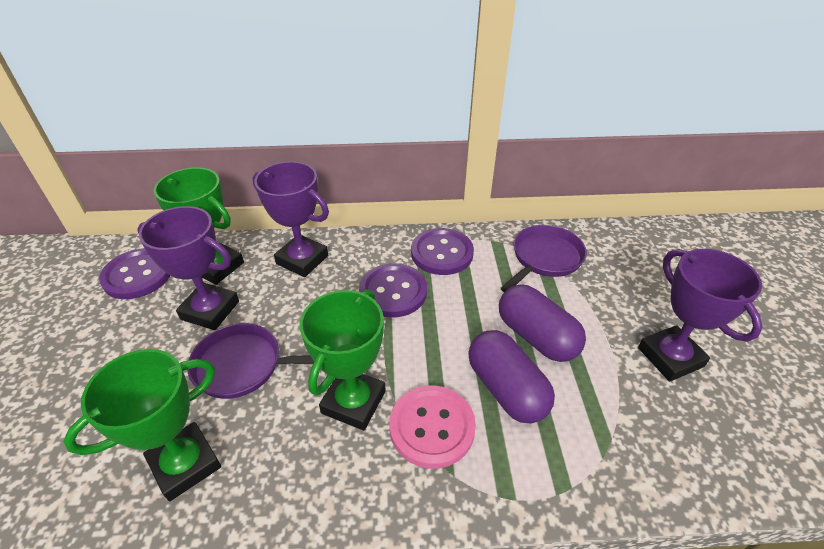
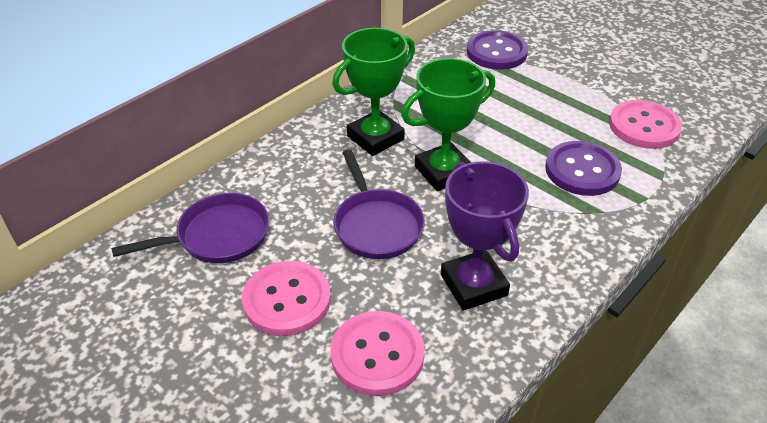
green trophy: [63,349,221,501] [154,168,244,285] [300,289,386,430] = 3 -> [332,28,415,156] [401,58,495,191] = 2
pink button: [389,385,476,469] = 1 -> [242,261,331,336] [330,311,425,396] [609,100,682,149] = 3
purple button: [99,248,170,299] [359,263,427,318] [411,228,474,275] = 3 -> [467,30,528,70] [545,141,622,196] = 2
purple capsule: [468,330,555,424] [499,284,586,362] = 2 -> none = 0
purple trophy: [137,206,239,330] [252,161,329,277] [638,249,762,381] = 3 -> [441,161,529,311] = 1

